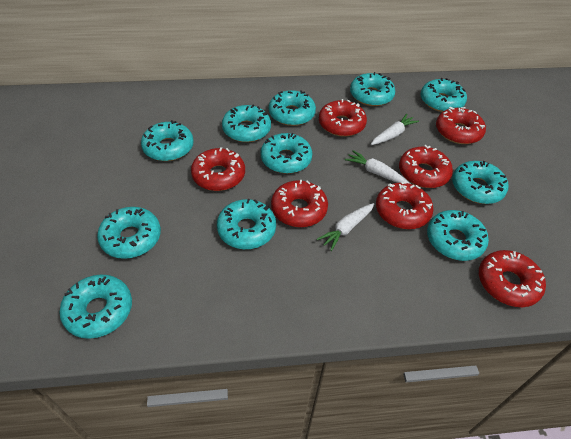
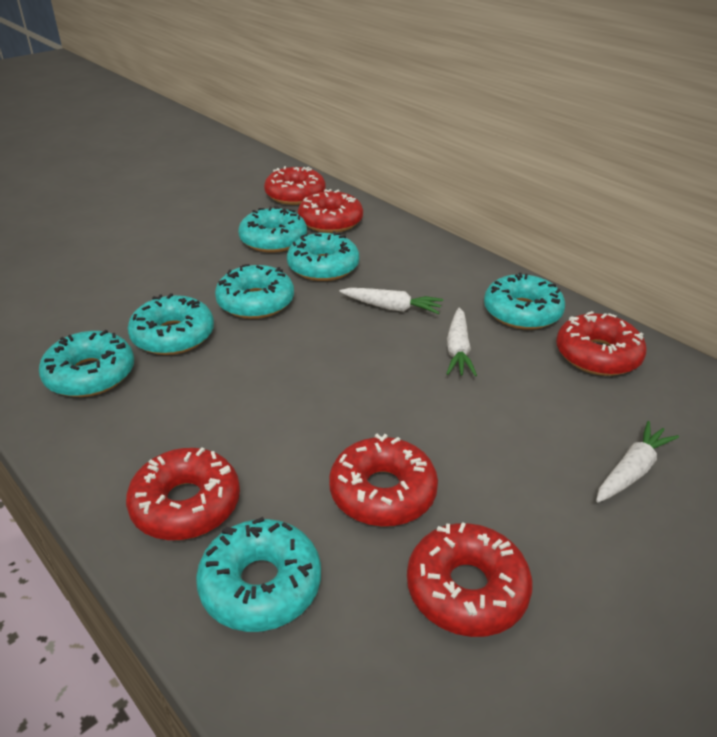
red donut: [191,147,245,191] [271,180,328,227] [319,99,367,137] [376,182,433,229] [399,145,453,188] [436,107,486,144] [479,250,546,307] = 7 -> [126,448,240,540] [264,166,326,205] [298,189,363,233] [329,434,438,527] [407,522,532,637] [556,311,647,376] = 6
turquoise donut: [59,275,132,339] [97,207,161,259] [141,120,194,161] [217,199,276,249] [222,105,271,142] [260,133,312,174] [269,90,316,126] [350,72,395,106] [420,78,467,112] [427,210,489,261] [452,161,508,204] = 11 -> [39,330,134,397] [128,293,214,355] [196,517,321,632] [215,264,294,319] [238,206,307,253] [287,231,359,281] [484,273,565,330] = 7

